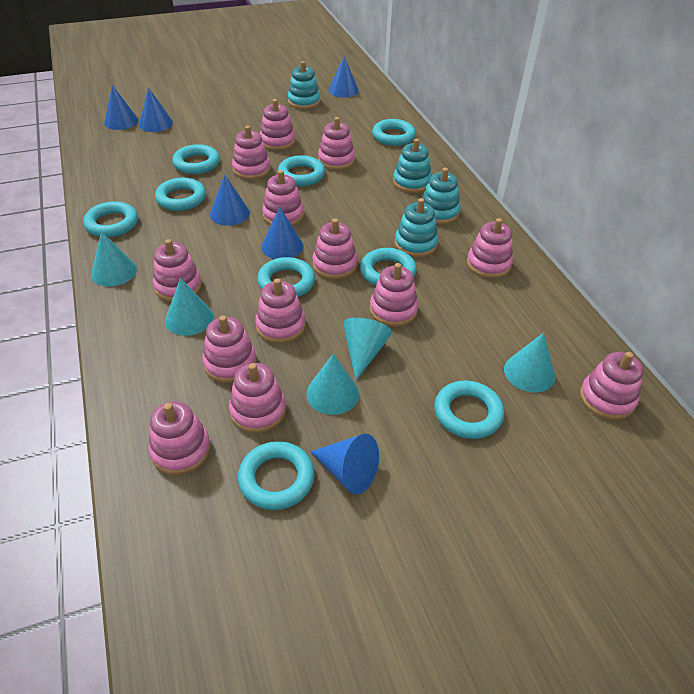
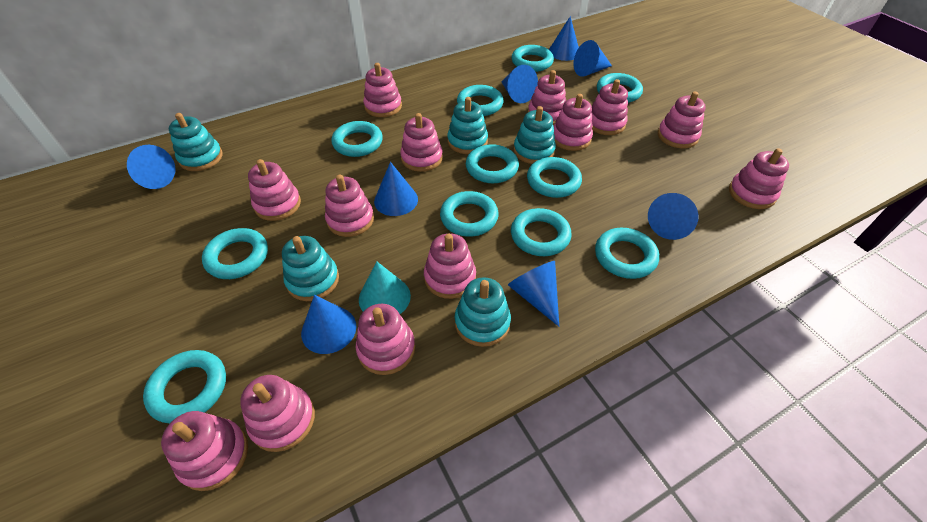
blue cone: [104,85,139,130] [139,87,173,132] [210,174,250,226] [261,207,303,259] [310,434,379,494] [328,56,359,98] = 6 -> [127,145,175,189] [301,295,356,354] [374,162,418,216] [502,65,538,103] [508,261,559,327] [549,16,579,61] [573,40,612,77] [648,193,699,240] = 8
turquoise cone: [91,231,137,287] [165,278,214,336] [306,354,359,415] [343,318,392,381] [504,333,555,393] = 5 -> [359,261,411,314] = 1
turquoise ring: [83,201,138,237] [155,178,206,211] [172,144,220,174] [238,441,315,510] [257,257,315,297] [278,155,325,186] [360,248,417,286] [372,119,416,146] [434,381,504,439] = 9 -> [143,350,226,423] [202,228,268,279] [331,121,383,157] [440,191,499,237] [457,85,503,116] [466,144,519,183] [511,208,572,256] [512,45,554,72] [527,157,582,198] [595,228,659,279] [597,73,643,103] = 11
turquoise stacking toy: [288,61,320,109] [393,139,432,193] [395,198,438,257] [422,168,460,224] = 4 -> [169,113,223,171] [282,236,339,301] [447,97,488,154] [455,277,511,347] [513,106,556,164] = 5

